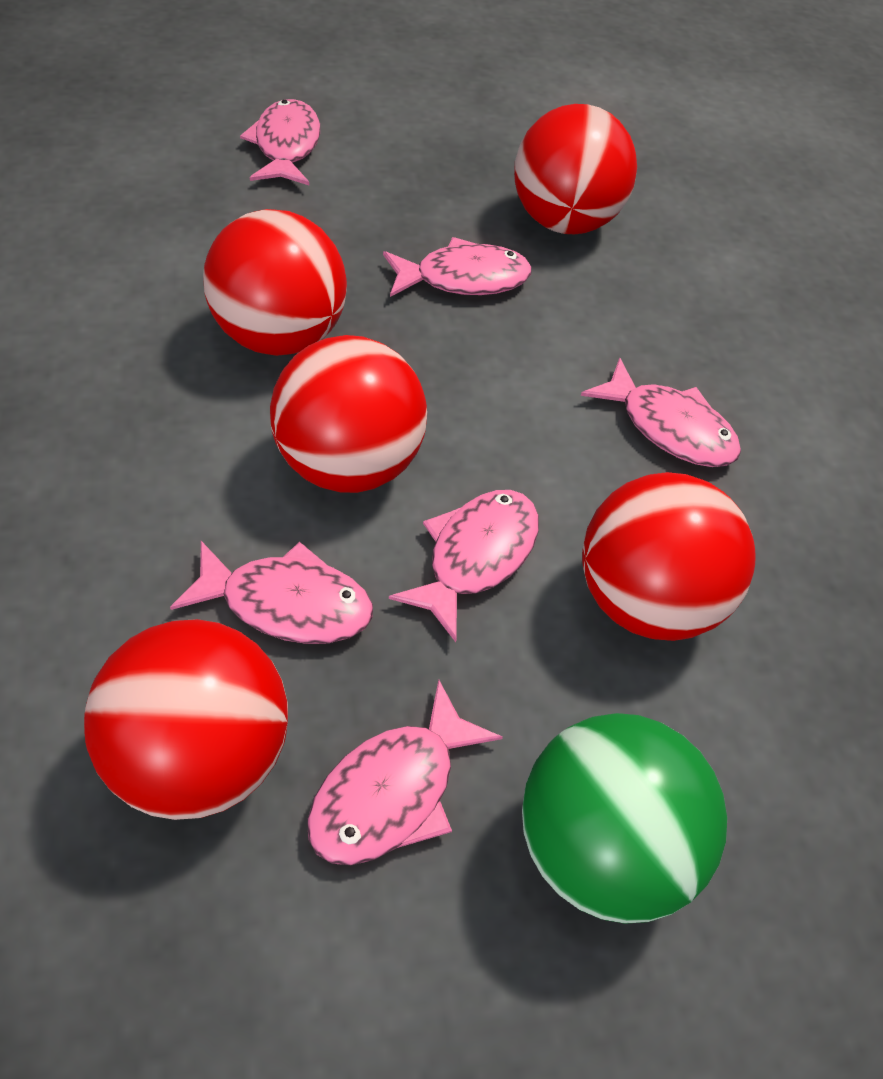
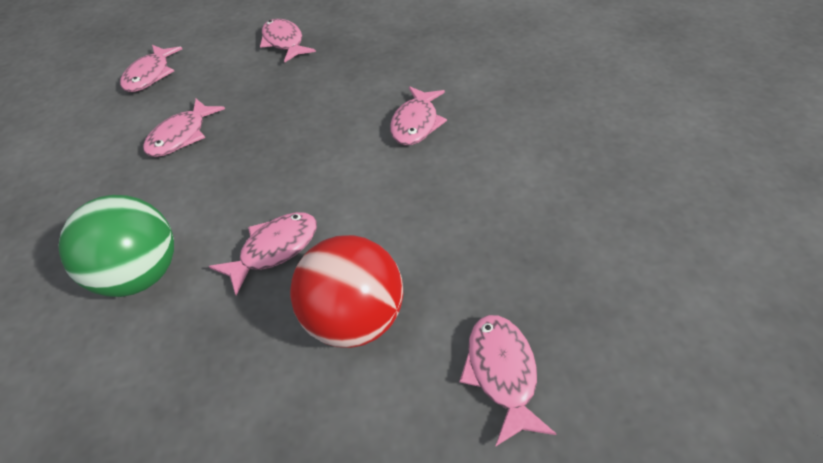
red ball: [84,619,288,820] [203,209,347,356] [270,335,427,493] [514,104,637,235] [582,472,756,641] = 5 -> [290,235,403,348] = 1

